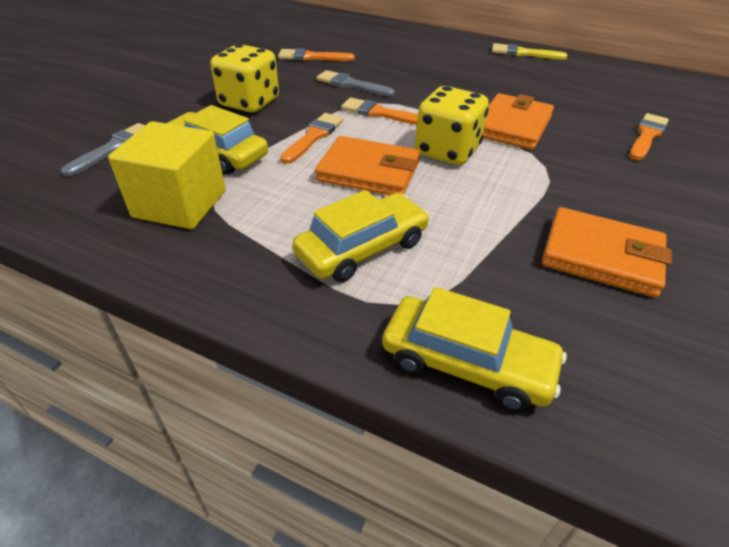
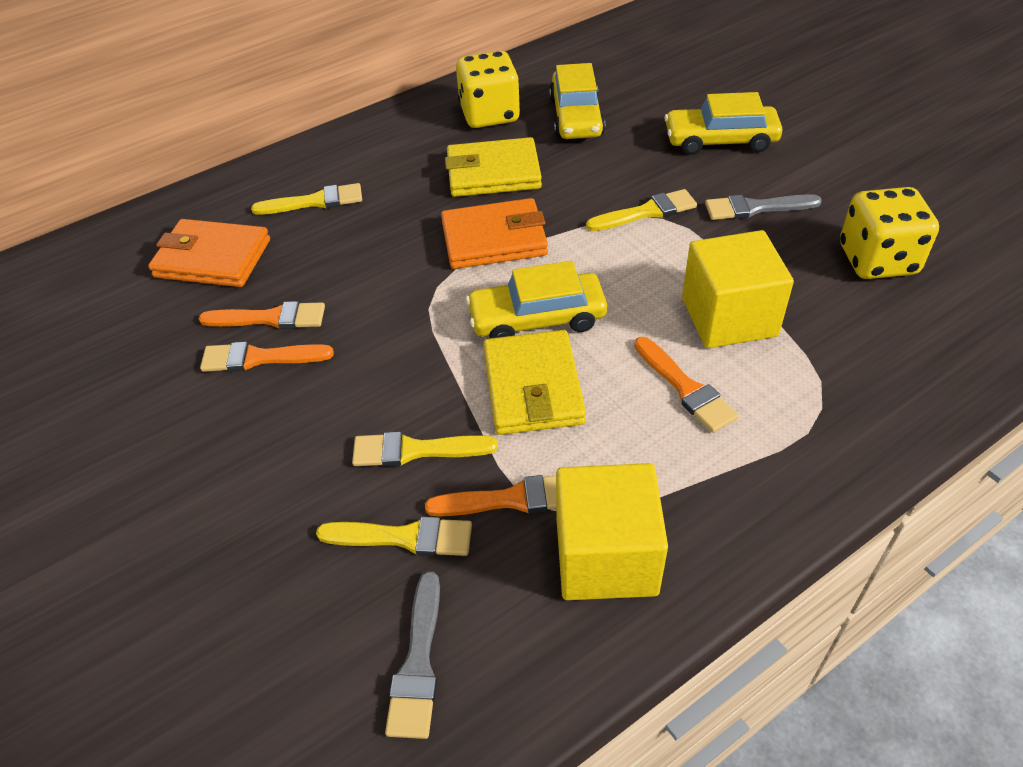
orange wallet: [315,136,420,195] [483,93,554,150] [542,207,672,298] = 3 -> [148,219,270,287] [441,198,548,269] = 2
yellow brush: [492,43,568,60] = 1 -> [251,183,362,215] [316,517,472,556] [352,432,498,466] [586,189,697,231] = 4
yellow cube: [108,121,226,229] = 1 -> [556,463,668,600] [682,230,794,348] = 2
yellow wallet: none = 0 -> [445,137,542,197] [483,330,586,435] = 2

